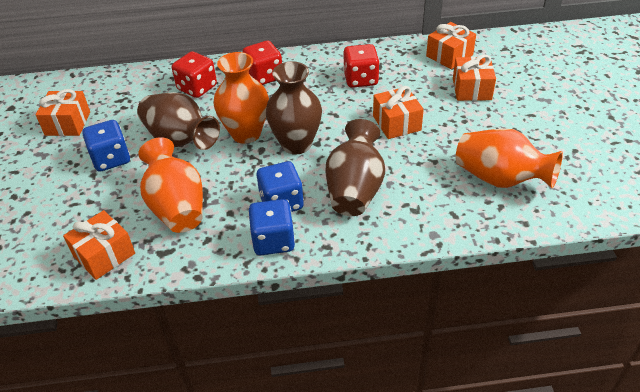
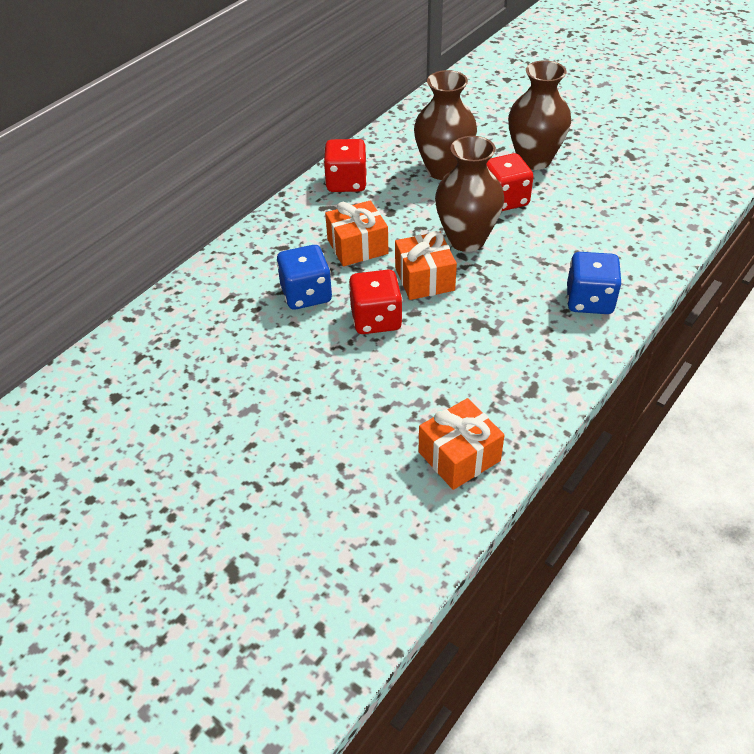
blue dice: [82,120,130,172] [248,199,295,255] [257,161,304,212] = 3 -> [277,245,332,310] [567,252,622,314] = 2
orange gift: [36,89,90,136] [63,210,135,280] [373,86,424,139] [426,22,476,69] [453,54,496,101] = 5 -> [325,200,388,266] [395,231,457,300] [418,398,504,490] = 3
orange vase: [138,137,203,233] [213,52,269,144] [456,129,563,188] = 3 -> none = 0

